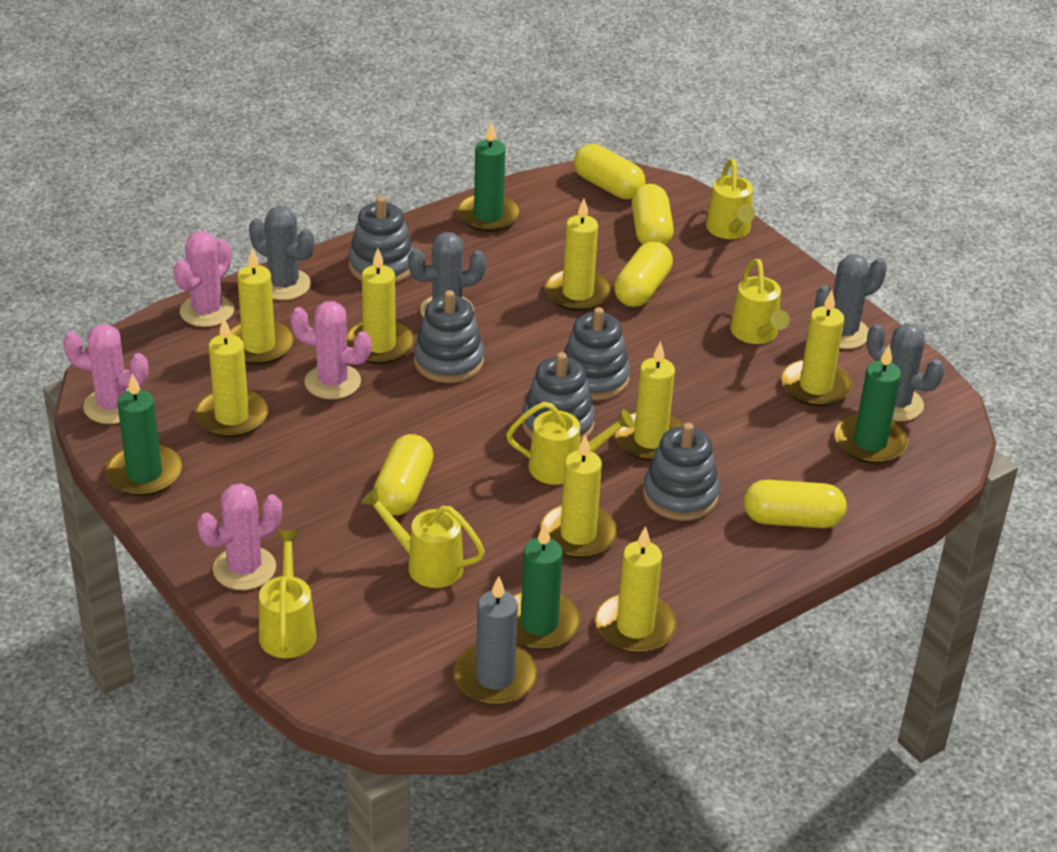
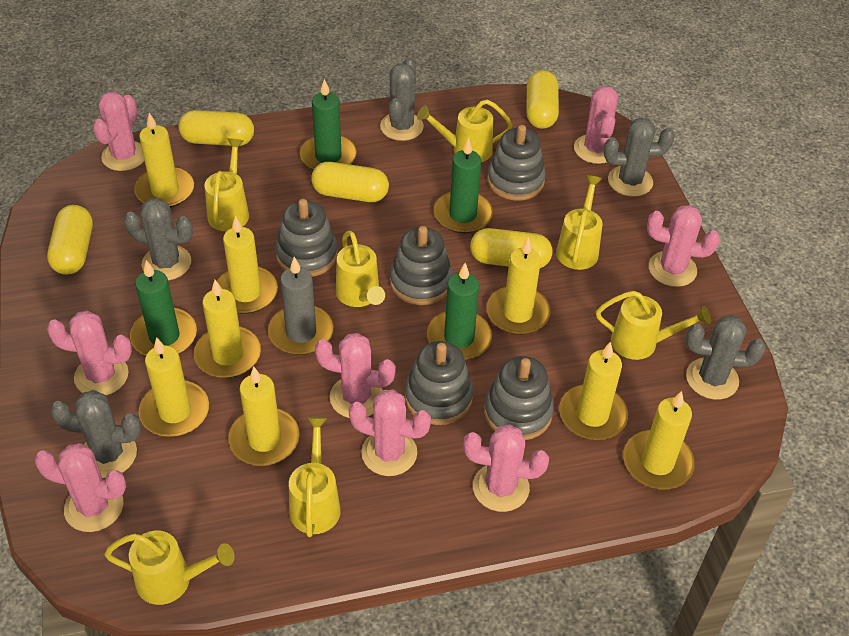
grey cactus: [249,206,314,300] [408,232,486,317] [815,254,887,349] [867,324,945,421] = 4 -> [50,390,141,478] [124,198,193,281] [380,58,424,141] [604,117,675,197] [686,315,766,400] = 5
pink cactus: [63,324,149,424] [174,231,234,327] [197,483,282,590] [290,301,371,399] = 4 -> [34,443,126,532] [47,311,132,396] [93,92,144,171] [315,333,396,418] [349,389,431,476] [463,424,549,512] [574,86,619,164] [647,205,720,287] = 8
yellow watering can: [259,530,317,658] [361,487,485,588] [506,402,634,485] [706,159,755,239] [730,259,790,344] = 5 -> [104,531,235,605] [204,138,249,231] [289,417,341,537] [336,231,385,307] [417,100,513,162] [556,175,603,270] [596,291,711,360] = 7

